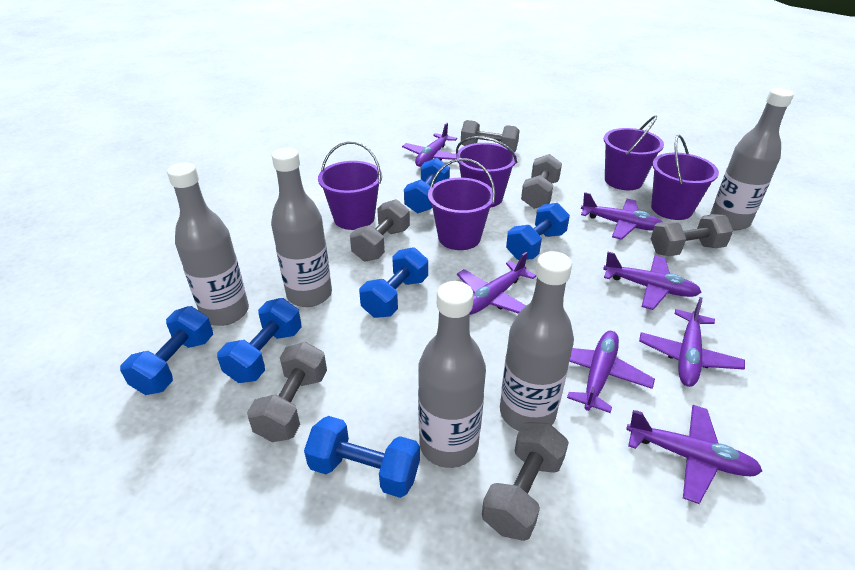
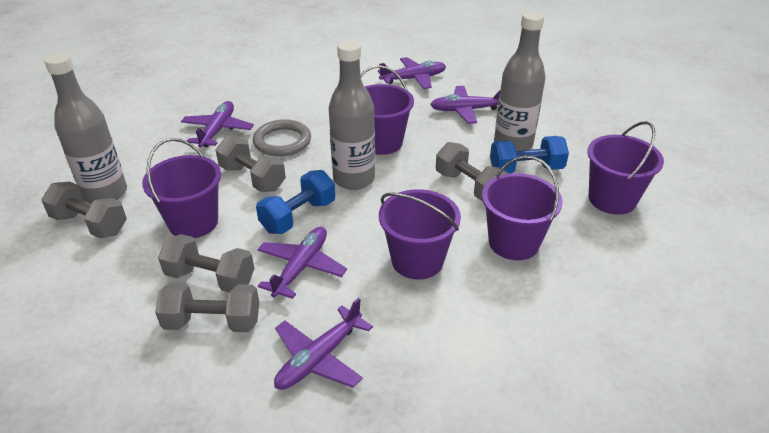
blue dumbbell: [120,306,213,395] [217,298,302,383] [304,416,420,498] [359,247,428,318] [404,158,450,213] [506,203,570,260] = 6 -> [256,170,335,234] [490,136,569,174] = 2
grey bottle: [167,162,249,326] [271,148,332,307] [418,281,486,468] [500,251,574,431] [710,88,794,230] = 5 -> [44,52,127,204] [329,40,375,190] [494,11,546,151] = 3
grey dumbbell: [247,342,327,442] [350,199,410,262] [461,120,520,152] [482,422,569,541] [521,154,562,209] [651,214,733,256] = 6 -> [41,182,127,238] [155,282,259,332] [158,234,254,292] [216,136,286,192] [436,142,509,201] = 5
grey ring: none = 0 -> [253,119,311,156] = 1
purple plane: [402,123,457,167] [457,252,536,315] [567,331,655,413] [581,192,663,240] [603,252,702,310] [626,405,762,504] [639,297,745,387] = 7 -> [181,101,254,148] [257,227,347,299] [274,298,373,390] [378,57,446,89] [430,86,500,124] = 5

